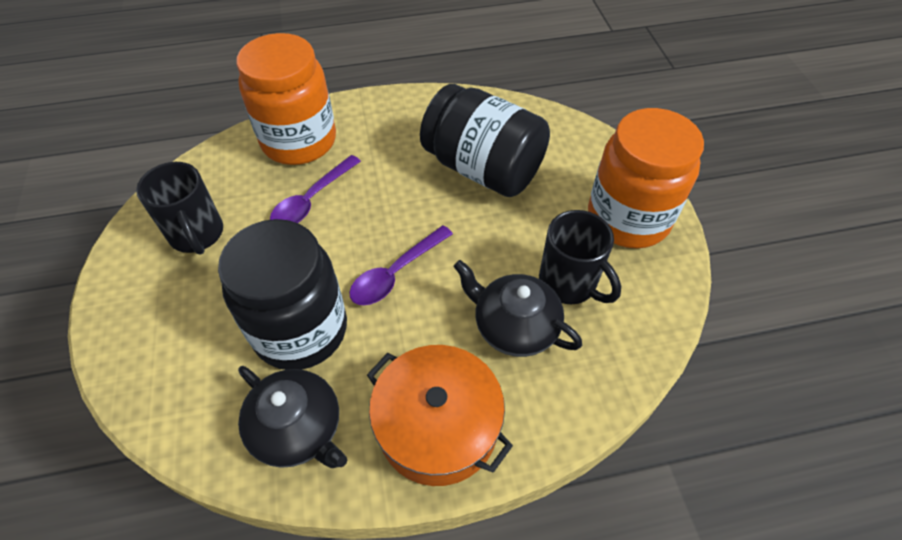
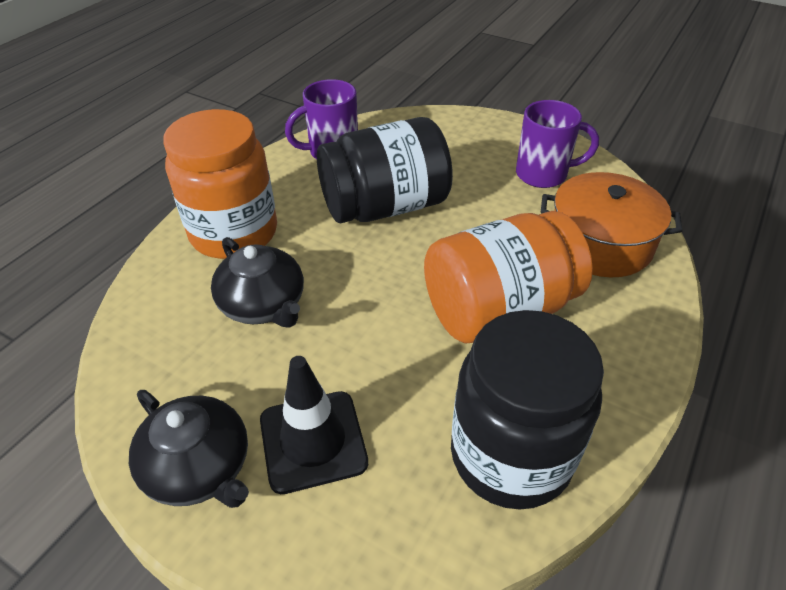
black mug: [136,162,223,255] [539,210,621,304] = 2 -> none = 0
black traffic cone: none = 0 -> [260,356,368,494] = 1
purple mug: none = 0 -> [285,79,358,159] [516,100,599,188] = 2
purple spoon: [270,155,361,223] [349,225,453,305] = 2 -> none = 0

